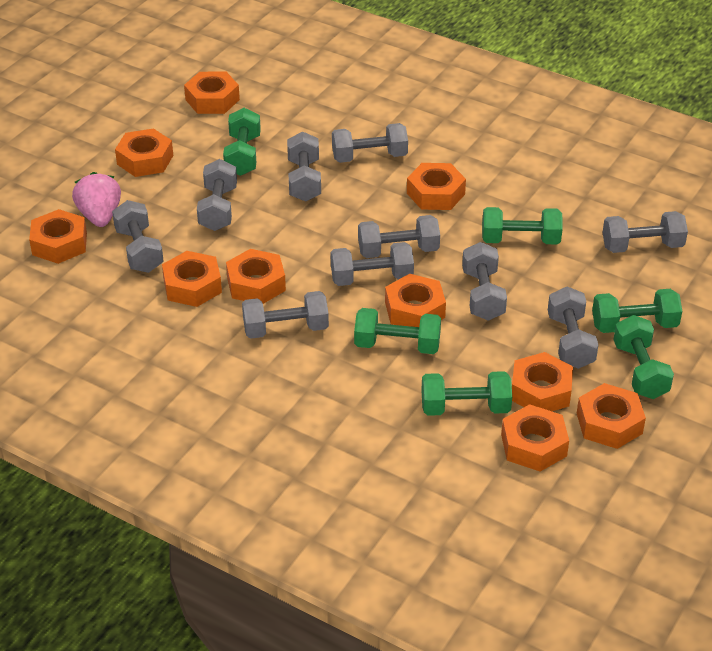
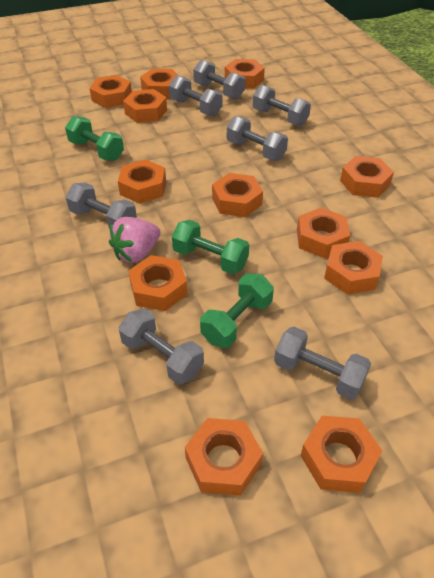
green dumbbell: [223,108,261,176] [354,308,441,354] [421,371,512,416] [482,207,563,245] [592,289,682,333] [613,315,674,399] = 6 -> [65,116,124,161] [172,220,249,274] [200,273,274,348] = 3
grey dumbbell: [112,200,164,273] [197,159,237,231] [242,291,329,339] [287,131,321,202] [331,242,414,286] [332,123,408,163] [358,215,440,258] [462,242,507,321] [548,287,598,369] [602,211,688,253] = 10 -> [66,183,137,229] [118,308,204,385] [169,75,223,116] [193,60,245,99] [227,116,288,161] [253,85,311,126] [274,327,371,400] = 7
orange nut: [29,209,87,264] [115,128,173,177] [162,251,222,307] [184,72,240,114] [226,249,286,304] [385,274,446,327] [407,163,466,210] [501,404,569,472] [512,352,573,411] [577,383,646,449] = 10 -> [89,75,132,108] [118,159,166,204] [123,89,167,123] [128,255,187,311] [140,69,179,99] [185,418,263,496] [212,173,263,217] [225,59,265,89] [297,208,350,258] [301,416,382,493] [324,241,383,295] [340,156,394,198] = 12

